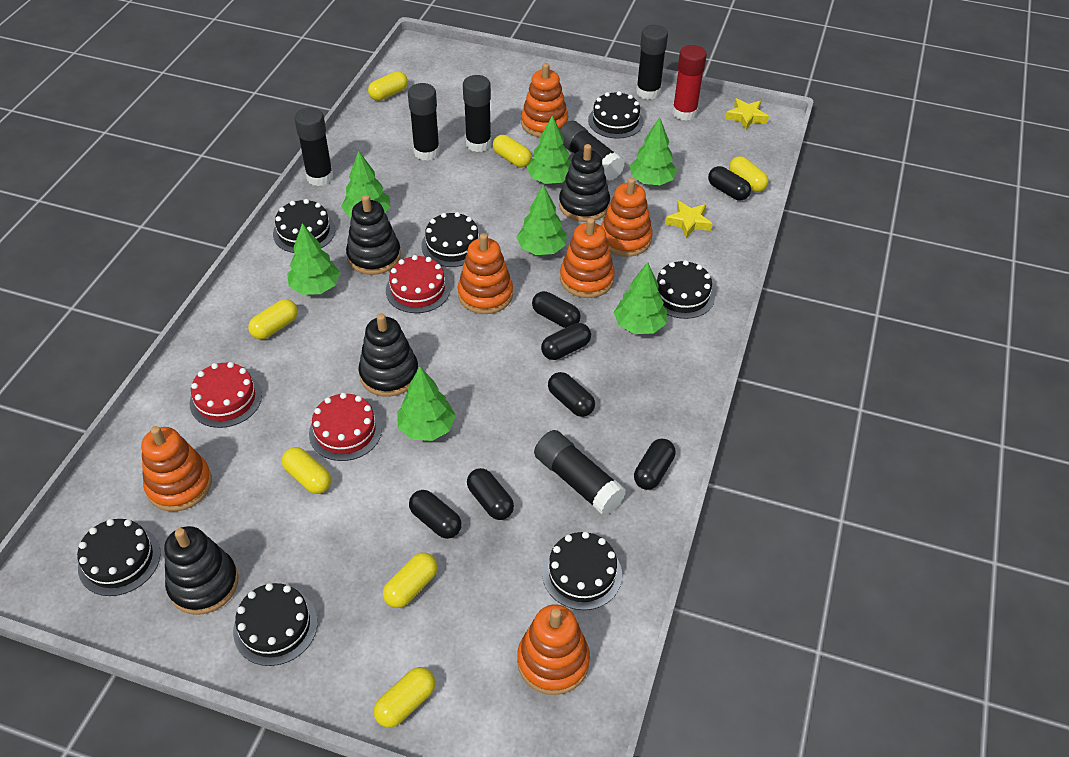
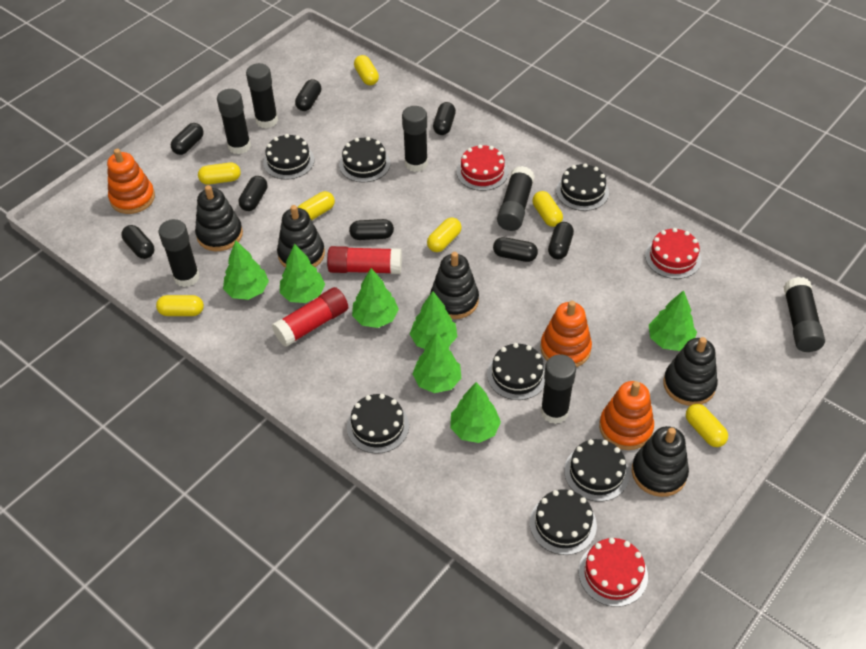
black capsule: [409,490,462,539] [467,468,514,520] [532,291,581,328] [541,323,591,360] [548,372,595,417] [634,439,676,490] [708,166,751,200] = 7 -> [121,225,154,259] [171,123,204,155] [239,176,267,211] [295,79,321,111] [349,219,394,240] [433,102,456,135] [493,237,538,262] [548,222,574,259] = 8
black glue stick: [294,107,333,186] [408,83,440,161] [463,75,491,152] [534,430,626,516] [560,121,625,181] [636,25,668,100] = 6 -> [159,219,199,287] [217,89,251,154] [246,63,278,128] [402,106,428,172] [497,166,535,231] [541,354,576,424] [784,277,825,352] = 7
black stacking toy: [164,526,238,615] [346,195,401,275] [359,313,418,397] [559,144,610,222] = 4 -> [195,185,243,251] [277,205,325,268] [430,252,479,319] [632,426,689,497] [663,337,718,406] = 5
orange stacking toy: [141,426,212,512] [458,233,513,314] [517,604,590,695] [521,63,568,138] [560,218,615,298] [601,178,653,257] = 6 -> [107,149,155,214] [540,301,592,367] [599,381,654,450] = 3
red glue stick: [672,45,707,121] = 1 -> [272,287,348,347] [327,246,402,274] = 2
yellow star: [665,201,713,239] [725,98,769,130] = 2 -> none = 0

